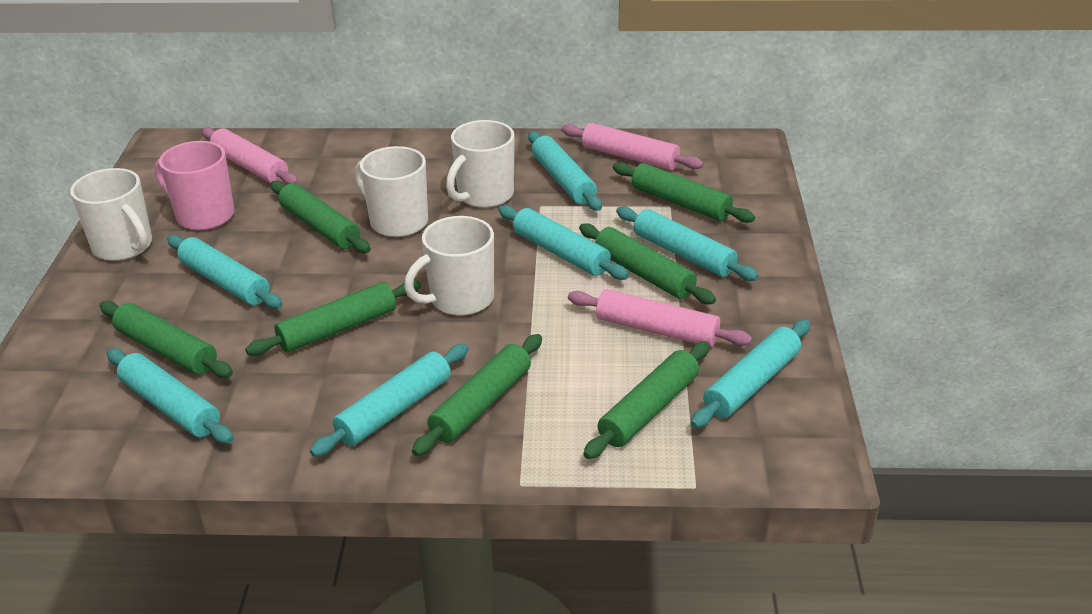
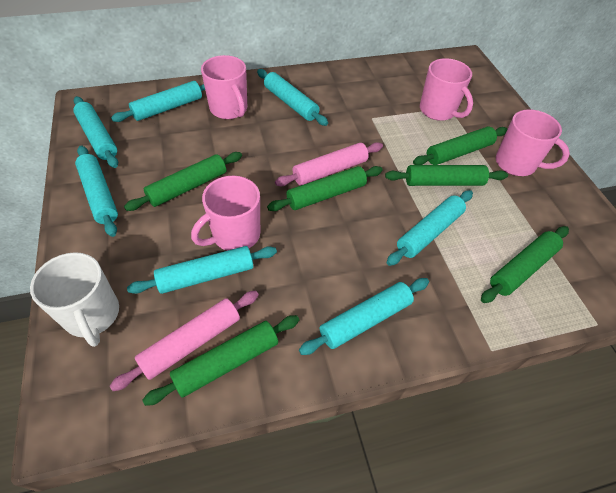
green rolling pin: [100,301,233,378] [245,280,421,356] [271,180,371,253] [412,334,542,456] [579,223,716,304] [583,341,710,459] [613,162,755,223] = 7 -> [124,152,242,211] [142,315,299,406] [267,166,383,211] [385,165,508,186] [413,127,507,165] [481,226,569,303] = 6
pink mug: [154,141,234,230] = 1 -> [191,176,260,251] [201,55,247,119] [420,58,473,121] [496,109,570,176] = 4
pink rolling pin: [202,127,299,185] [561,123,704,170] [568,289,752,347] = 3 -> [110,291,259,391] [275,142,383,186] = 2
white mug: [70,168,152,261] [355,146,428,237] [404,216,494,316] [446,120,515,208] = 4 -> [30,252,119,347] = 1

